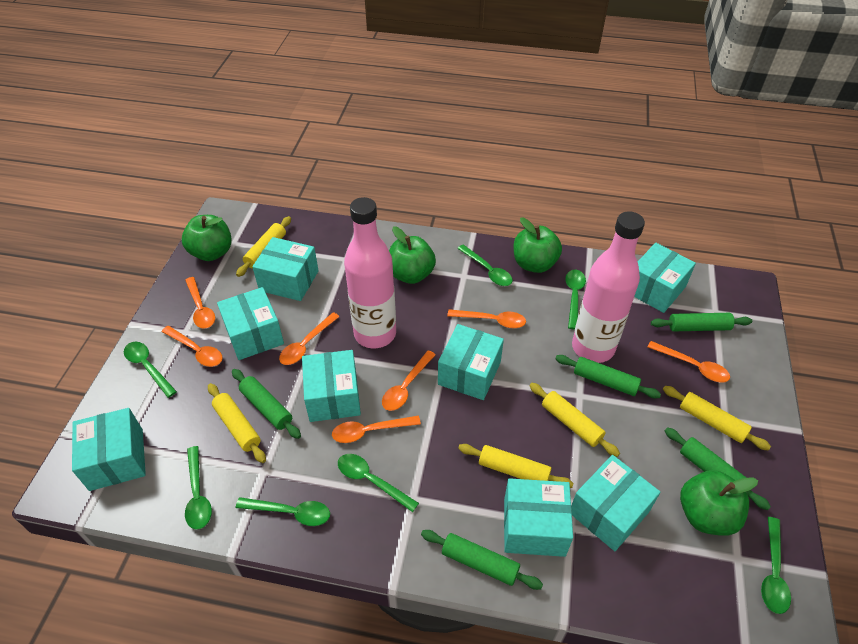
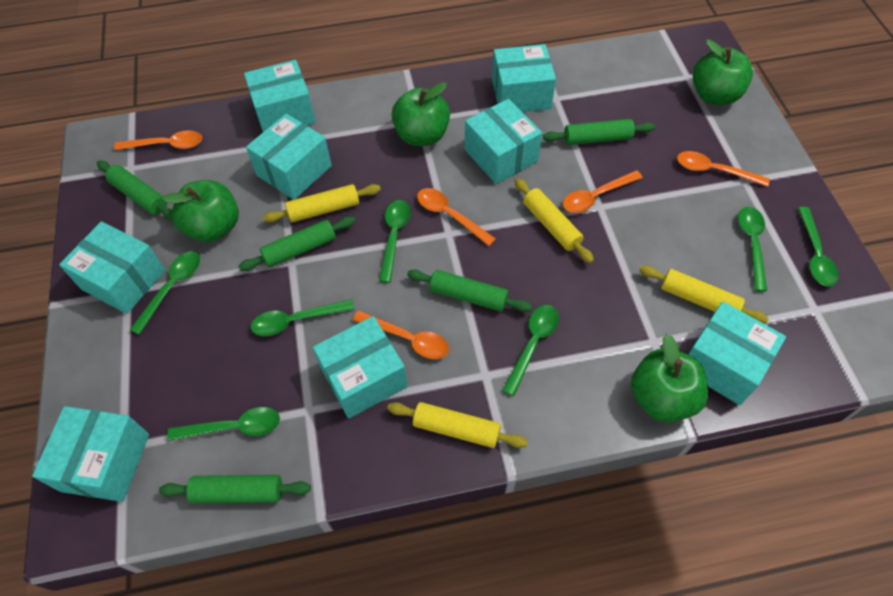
orange spoon: [162,326,223,367] [185,277,215,329] [279,312,340,365] [332,416,421,443] [382,350,436,411] [447,309,526,328] [648,341,730,383] = 7 -> [114,130,202,150] [353,310,449,359] [417,188,496,246] [563,170,643,213] [677,151,770,187] = 5
pink bottle: [344,197,396,348] [572,211,645,363] = 2 -> none = 0
yellow rolling pin: [208,383,266,463] [236,216,291,277] [458,444,573,488] [529,383,620,457] [663,386,771,451] = 5 -> [263,184,381,223] [387,402,528,448] [515,178,594,263] [639,265,769,323] = 4

